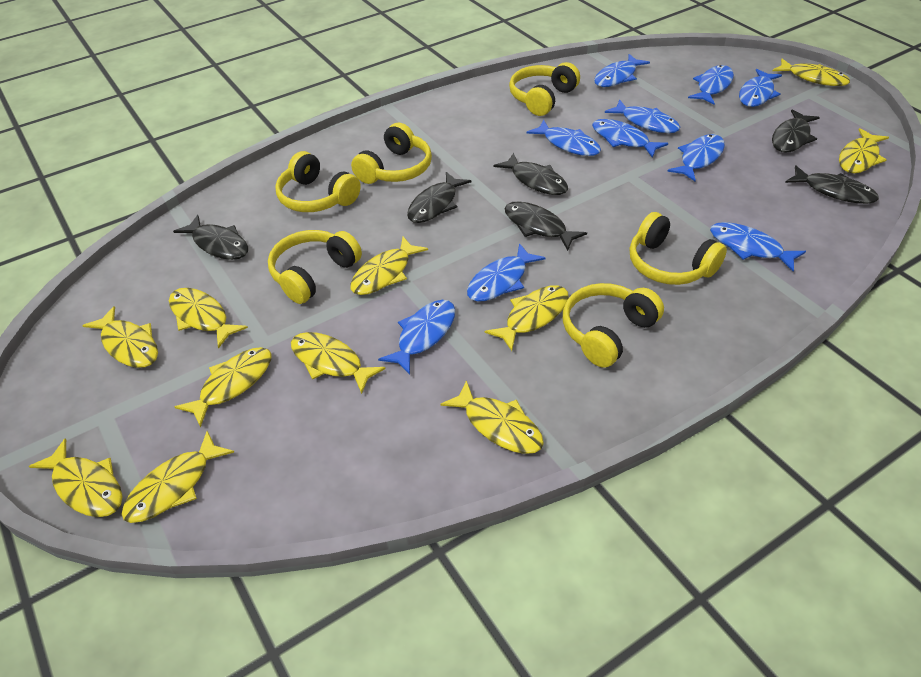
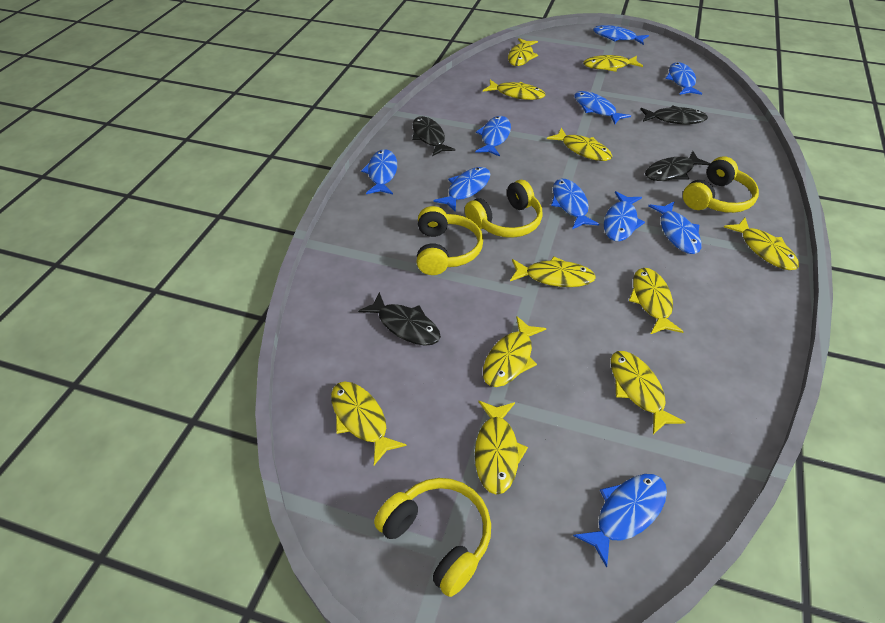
black fish: [173,215,248,260] [407,172,471,223] [494,153,568,195] [505,201,587,251] [772,109,820,153] [785,165,879,204] = 6 -> [358,292,441,346] [412,116,455,156] [640,105,708,124] [645,151,710,181] = 4
yellow headphones: [268,230,362,304] [275,151,361,212] [351,123,432,184] [509,62,580,116] [563,283,664,368] [630,212,727,285] = 6 -> [374,478,491,597] [417,206,483,275] [465,180,543,238] [683,157,759,213] = 4

